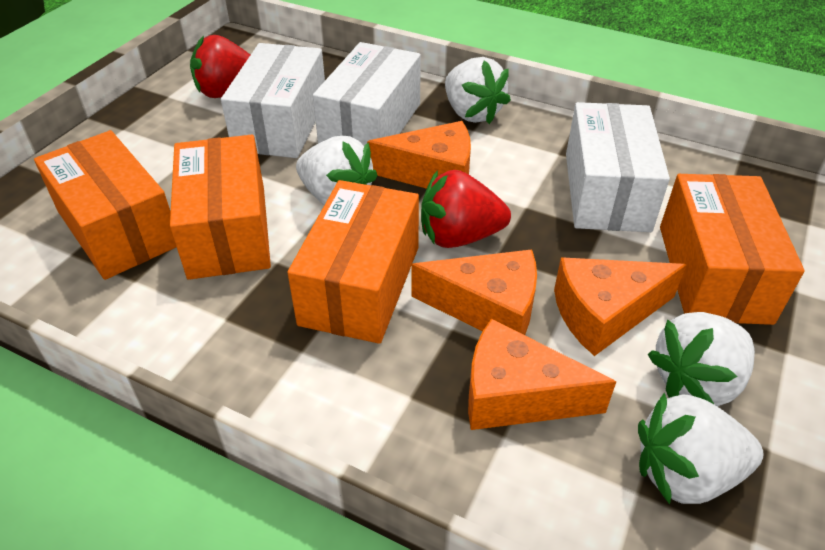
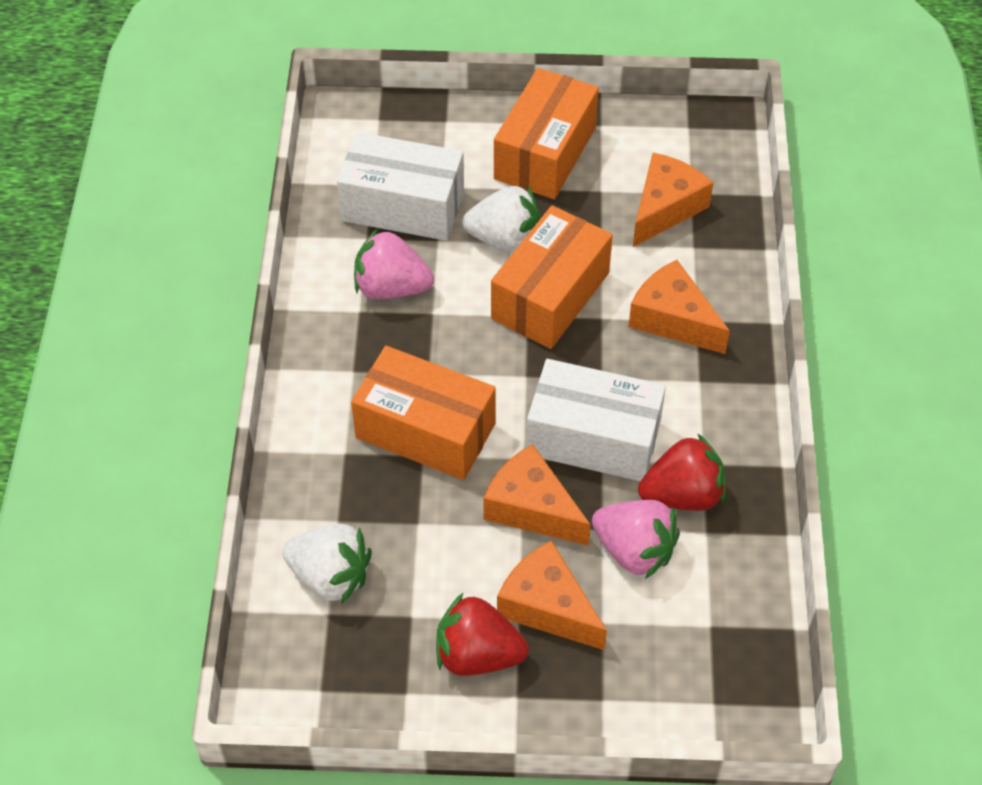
orange box: [34,130,176,280] [170,135,271,280] [287,180,419,344] [660,174,805,325] = 4 -> [351,346,496,480] [491,205,613,349] [494,68,599,199] = 3
pink strawberry: none = 0 -> [354,229,434,299] [592,500,680,579] = 2
white box: [221,43,325,158] [313,42,421,146] [566,102,670,232] = 3 -> [337,132,464,241] [526,359,666,481] = 2
white strawberry: [296,136,377,205] [445,57,511,124] [638,392,764,504] [648,312,755,407] = 4 -> [282,524,372,604] [462,185,540,253] = 2

